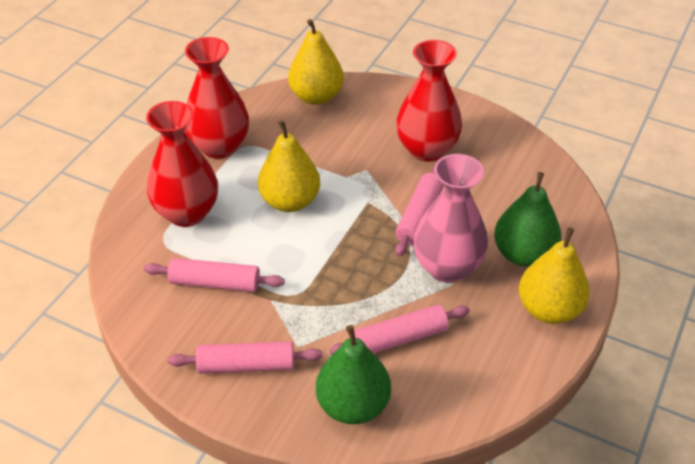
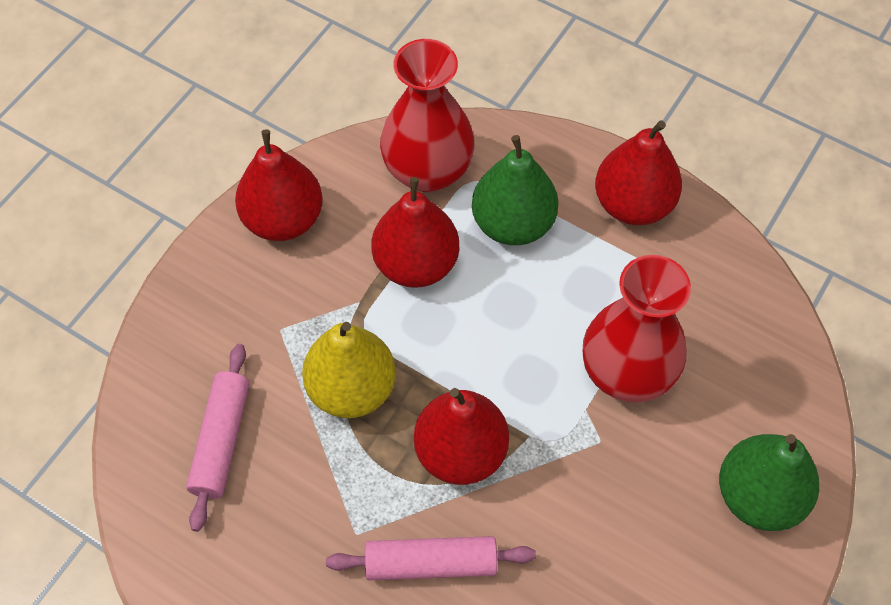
pink rolling pin: [144,258,285,292] [168,341,322,374] [330,305,470,355] [395,167,443,257] = 4 -> [186,344,250,532] [326,536,536,581] = 2
pink vase: [413,154,488,283] = 1 -> none = 0
red pear: none = 0 -> [235,129,323,241] [371,177,459,288] [414,388,509,485] [595,120,682,225] = 4
red vase: [146,101,218,227] [185,37,249,159] [396,40,462,162] = 3 -> [380,39,475,192] [583,255,691,403] = 2
yellow pear: [258,120,320,212] [288,19,344,105] [519,227,590,324] = 3 -> [302,322,396,418] = 1

